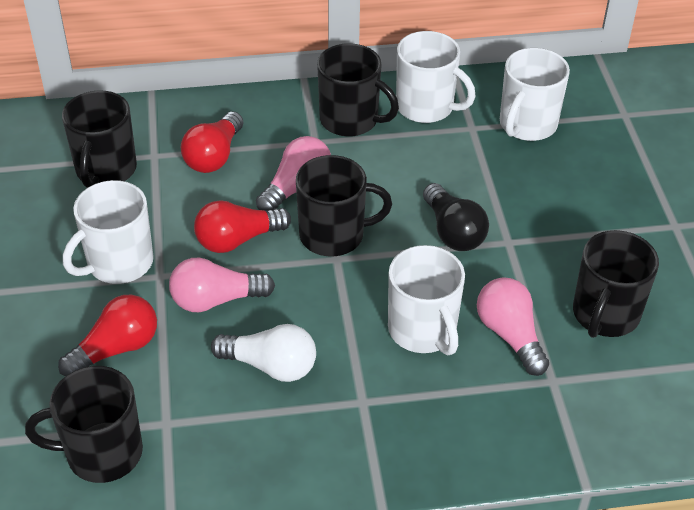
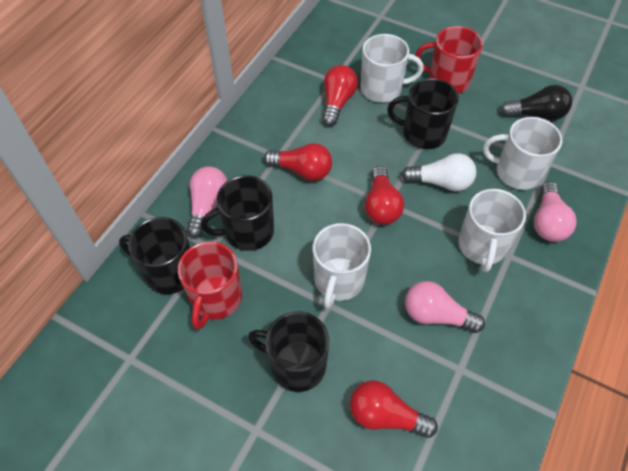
black mug: [25,366,143,483] [62,90,137,188] [296,155,392,257] [317,43,399,137] [573,230,659,338] = 5 -> [119,217,190,294] [201,175,274,251] [248,312,329,392] [387,78,459,149] = 4
red light bulb: [58,295,157,376] [181,111,244,173] [194,200,291,253] = 3 -> [264,143,332,181] [322,65,358,126] [350,380,438,438] [365,166,404,225] = 4
red mug: none = 0 -> [178,241,242,330] [415,26,483,94] = 2

